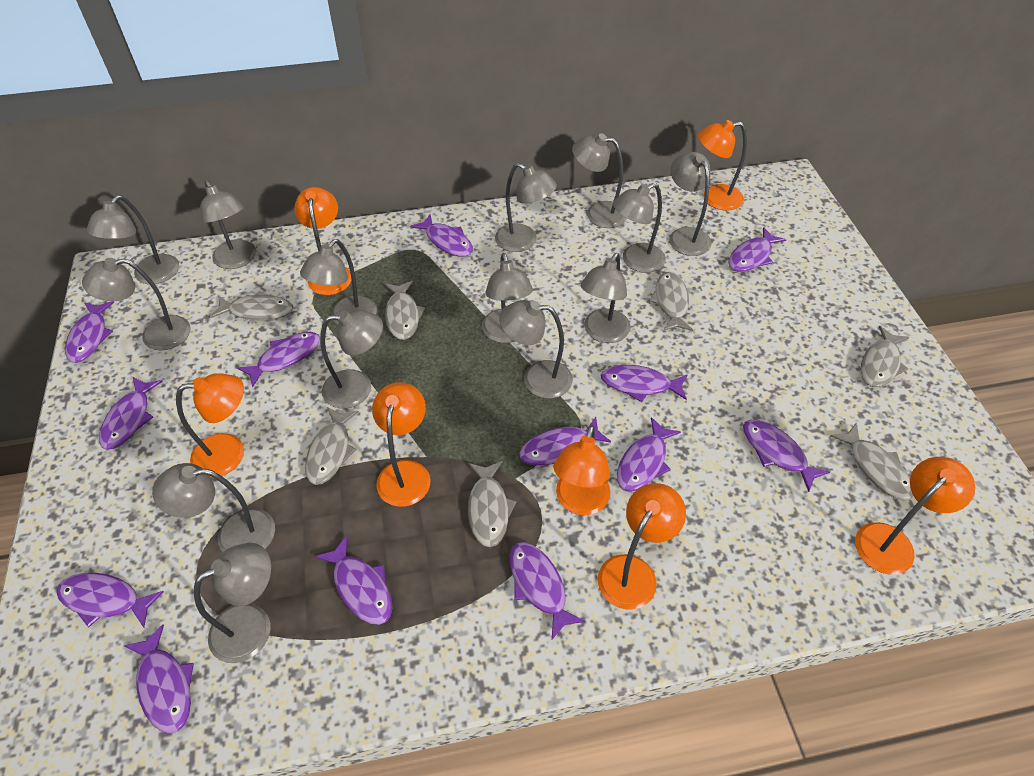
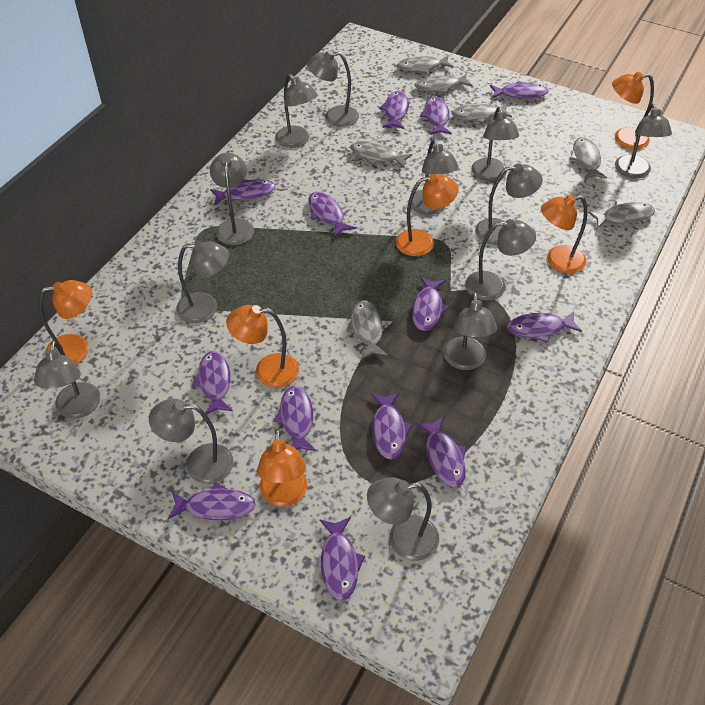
grey lamp: [82,258,191,350] [86,195,179,284] [152,463,275,552] [194,543,271,663] [200,180,256,269] [300,239,377,325] [320,310,383,409] [482,253,533,343] [495,163,557,252] [499,300,573,399] [572,133,627,228] [581,253,630,343] [613,183,666,273] [669,152,712,256] = 14 -> [34,340,101,418] [149,399,233,484] [176,241,229,323] [210,153,254,245] [275,74,318,148] [307,50,359,127] [367,477,439,561] [411,139,459,215] [443,292,497,370] [465,219,536,301] [471,107,519,181] [475,163,543,245] [615,104,672,178] = 13
orange lamp: [176,373,244,478] [294,187,351,295] [372,382,430,507] [554,425,610,515] [598,483,686,610] [698,120,747,210] [855,457,975,575] = 7 -> [39,280,92,364] [226,305,299,388] [257,429,307,507] [396,174,459,256] [541,194,587,273] [612,72,654,149] = 6

